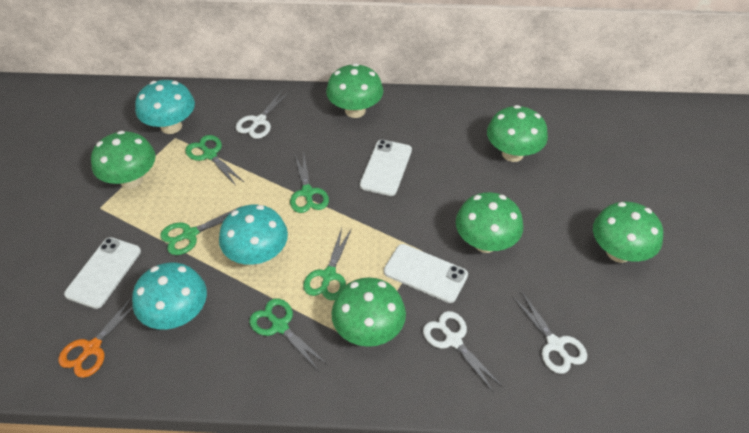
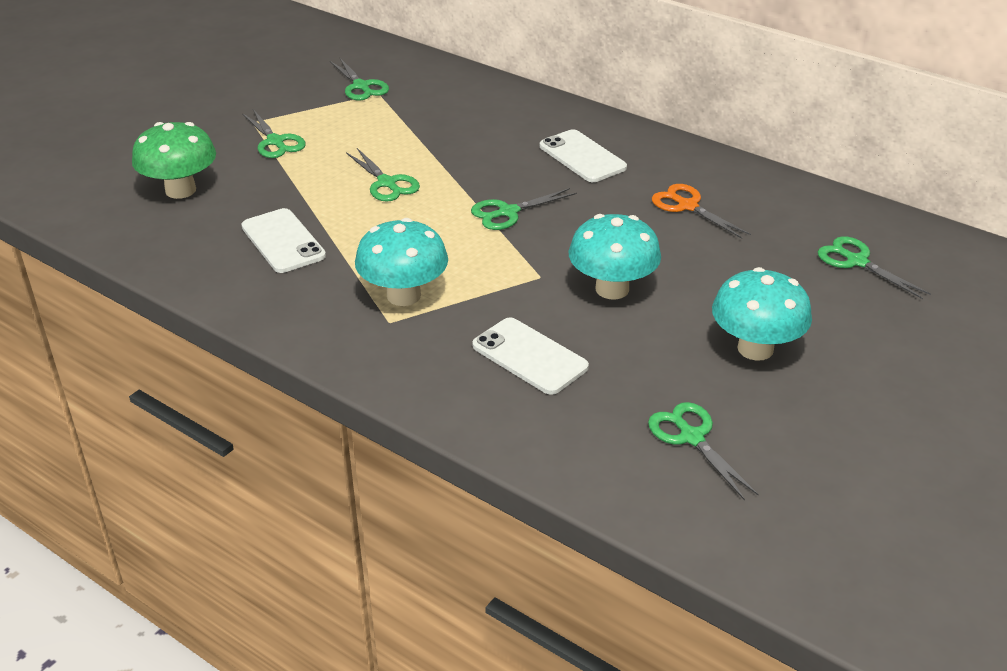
green mushroom: [91,131,156,189] [326,63,383,118] [331,277,406,347] [456,192,523,253] [487,105,548,162] [593,202,663,263] = 6 -> [132,122,216,199] = 1
green scissors: [160,206,242,255] [185,135,245,186] [249,298,328,370] [290,153,329,213] [303,228,352,300] = 5 -> [242,110,306,158] [330,58,389,101] [346,148,420,202] [471,188,577,230] [648,402,759,501] [818,236,931,299] = 6
white scissors: [235,90,290,139] [423,311,503,393] [512,291,587,374] = 3 -> none = 0

